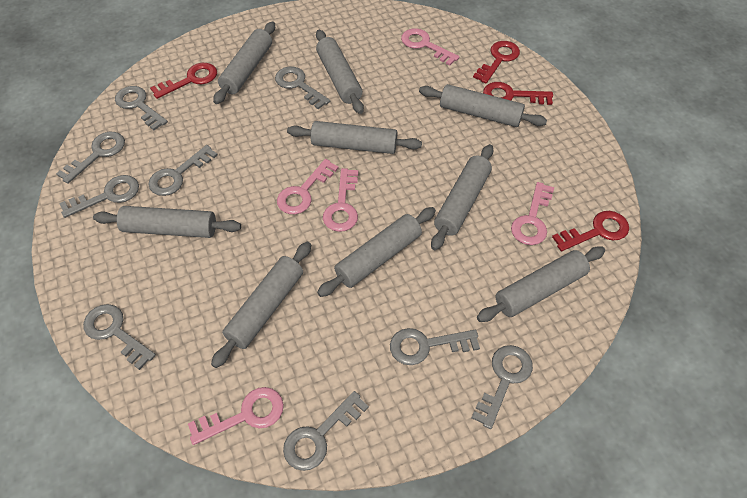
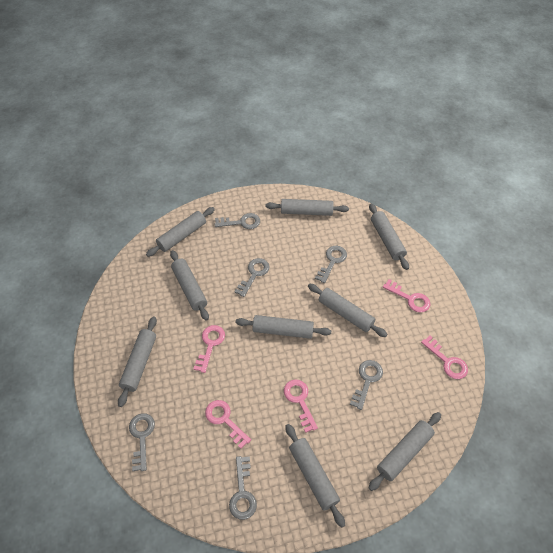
grey key: [56,132,125,184] [59,175,139,218] [83,304,156,370] [115,86,168,130] [148,145,218,196] [275,67,330,109] [283,391,369,471] [390,328,480,365] [471,345,533,429] = 9 -> [129,413,155,471] [215,213,260,229] [229,456,257,520] [234,258,269,297] [315,246,347,283] [350,360,383,410] = 6
red key: [150,63,217,99] [473,41,520,84] [483,82,553,105] [552,211,629,251] = 4 -> none = 0

